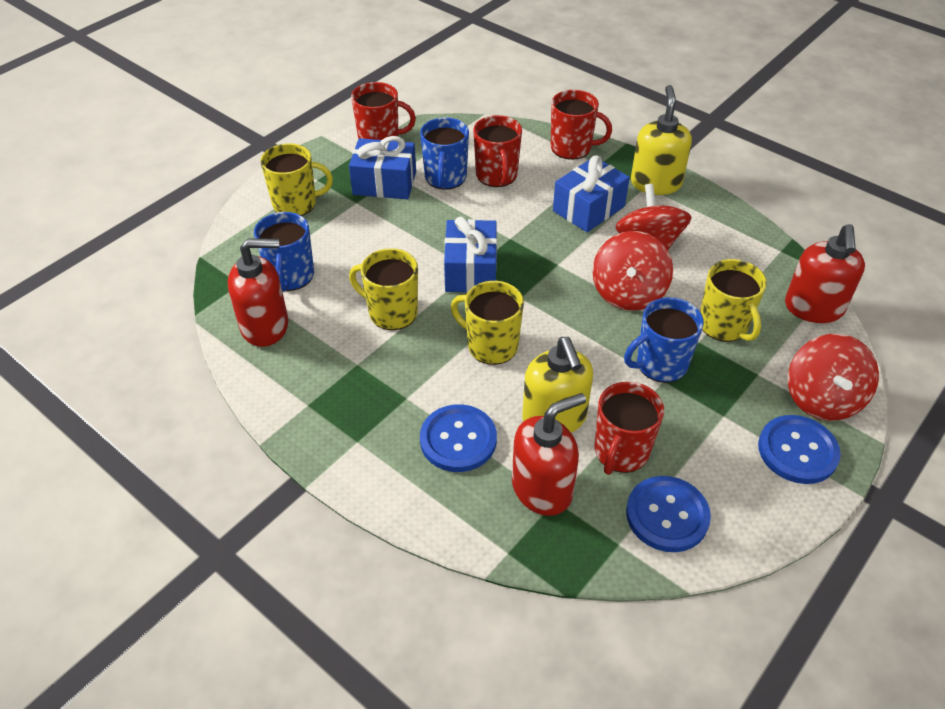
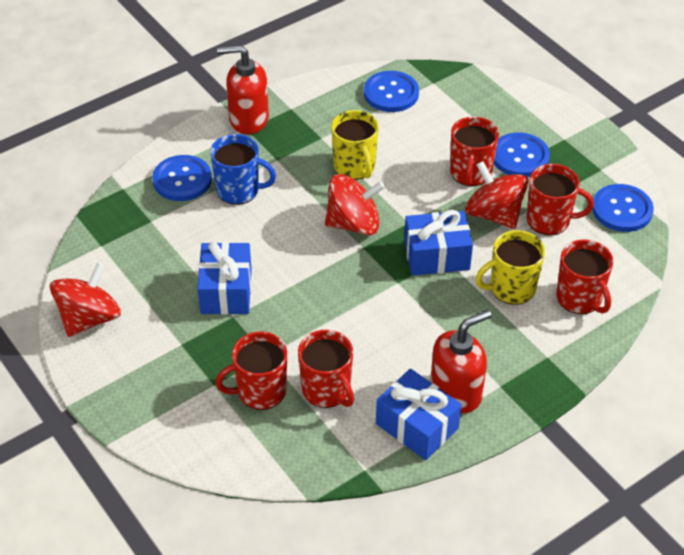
blue button: [420,404,497,472] [626,476,711,552] [758,415,841,484] = 3 -> [152,155,212,201] [364,71,419,112] [494,133,550,177] [592,184,654,232] = 4
blue mug: [254,212,314,291] [420,117,469,190] [624,297,704,383] = 3 -> [210,134,276,205] = 1
red mug: [351,82,416,140] [473,115,522,187] [551,90,612,160] [594,382,664,475] = 4 -> [215,332,287,410] [298,330,354,408] [450,116,499,187] [527,164,594,235] [556,239,613,314] = 5
red soap dispenser: [228,238,288,347] [512,393,586,516] [785,224,865,323] = 3 -> [217,45,269,134] [430,310,492,414] = 2
yellow mug: [260,143,333,216] [349,248,418,330] [451,281,524,365] [700,259,767,342] = 4 -> [331,110,379,180] [476,230,545,305] = 2
yellow soap dispenser: [522,337,593,433] [631,85,692,195] = 2 -> none = 0

